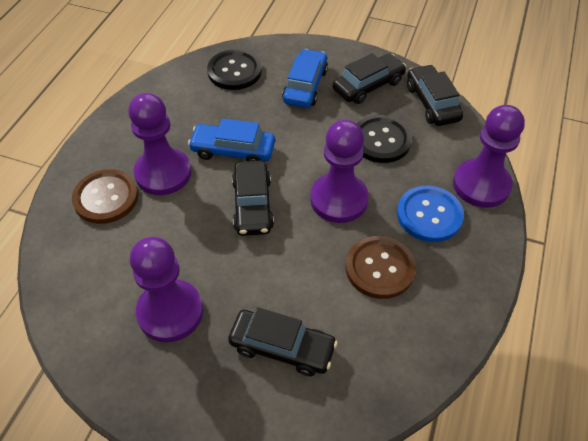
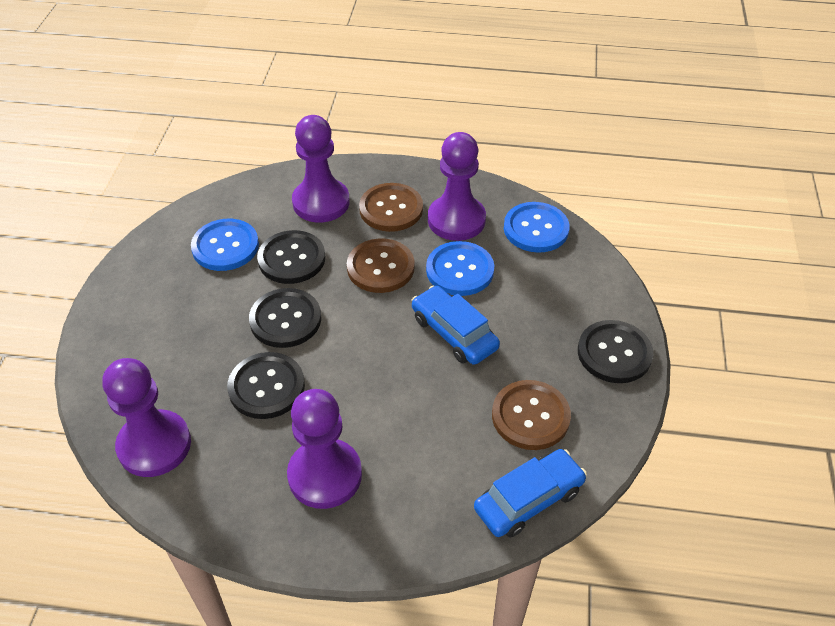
black button: [207,49,262,90] [357,115,412,163] = 2 -> [227,352,305,419] [249,288,321,348] [257,230,325,284] [578,320,653,383] = 4
black car: [228,307,338,376] [232,160,274,236] [333,53,406,104] [407,65,463,126] = 4 -> none = 0
blue button: [397,186,464,242] = 1 -> [191,219,259,271] [426,241,494,296] [504,202,570,253] = 3
brown button: [72,169,138,224] [346,236,416,299] = 2 -> [347,238,415,293] [359,183,423,232] [492,380,571,450] = 3

